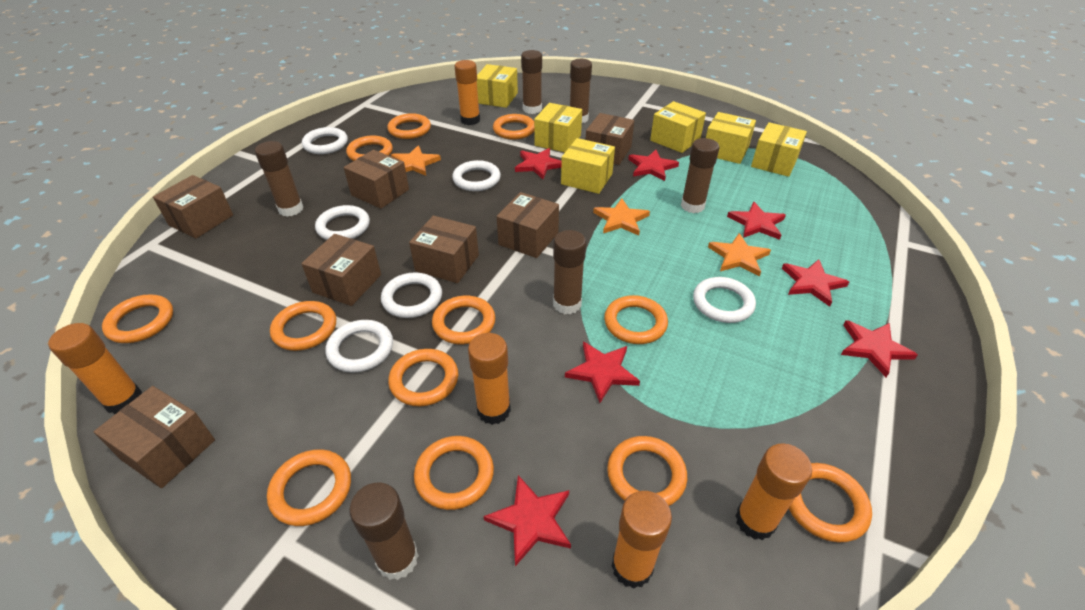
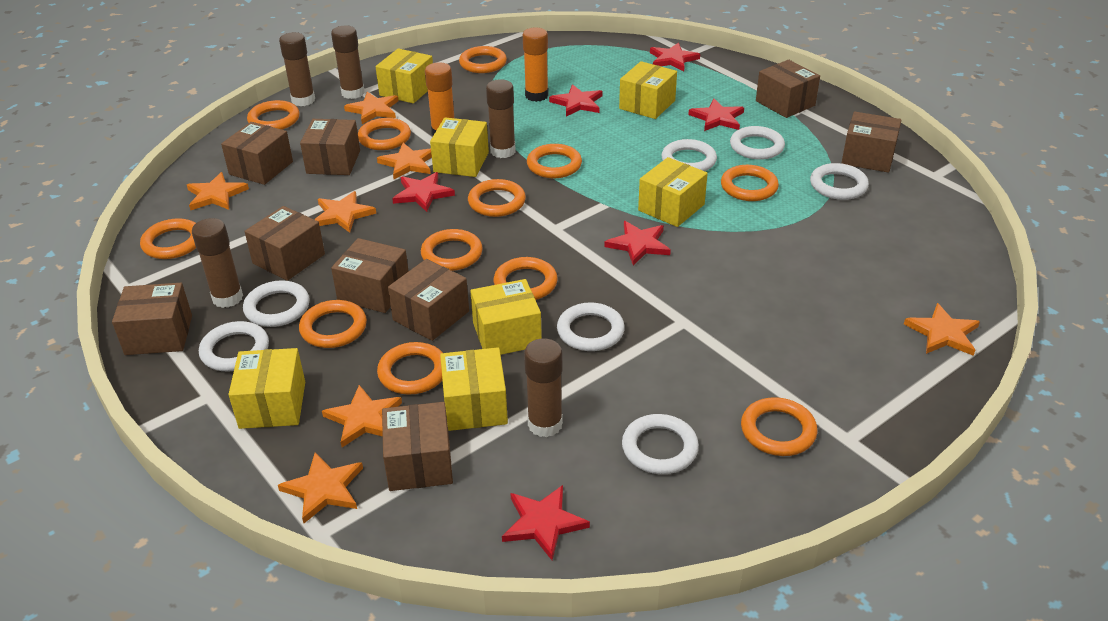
brown box: [94,386,215,488] [153,175,233,238] [301,234,381,306] [344,150,409,209] [409,216,479,283] [497,192,559,258] [586,113,634,165] = 7 -> [112,283,192,355] [221,122,293,185] [244,206,325,281] [300,119,360,175] [331,238,409,313] [382,402,453,491] [388,259,469,341] [756,60,820,118] [841,111,901,173] = 9
brown glue stick: [255,141,303,217] [349,483,419,580] [521,50,542,114] [553,230,586,314] [570,59,592,123] [681,138,719,213] = 6 -> [192,218,243,308] [279,32,315,106] [331,25,365,99] [486,79,516,158] [524,338,563,437] = 5
orange glue stick: [48,323,142,414] [455,60,480,125] [468,333,511,425] [611,491,672,589] [735,443,812,540] = 5 -> [425,62,454,135] [523,27,549,102] = 2
orange star: [391,146,441,176] [593,198,650,236] [708,233,771,277] = 3 -> [187,172,249,210] [278,453,363,523] [314,191,376,233] [322,385,402,447] [344,92,398,124] [377,143,432,179] [904,303,980,356] = 7
red star: [484,475,571,566] [515,148,562,179] [565,342,640,403] [628,150,679,181] [727,202,786,240] [782,259,849,307] [841,320,918,377] = 7 -> [392,172,455,212] [502,485,590,560] [549,84,603,116] [604,221,671,265] [650,42,700,71] [688,99,744,131] = 6
white ring: [302,127,348,154] [315,205,370,240] [326,320,393,373] [381,272,442,318] [452,160,501,191] [693,277,756,323] = 6 -> [199,321,269,371] [243,280,310,327] [557,302,625,351] [622,414,699,474] [662,139,717,171] [730,126,785,160] [810,163,869,200] = 7
yellow box: [477,64,518,108] [534,103,582,152] [561,138,615,194] [650,101,706,153] [706,112,756,164] [751,122,807,177] = 6 -> [228,348,305,429] [376,48,433,103] [430,117,489,177] [440,347,508,431] [470,279,542,355] [619,61,677,119] [638,157,708,227] = 7

